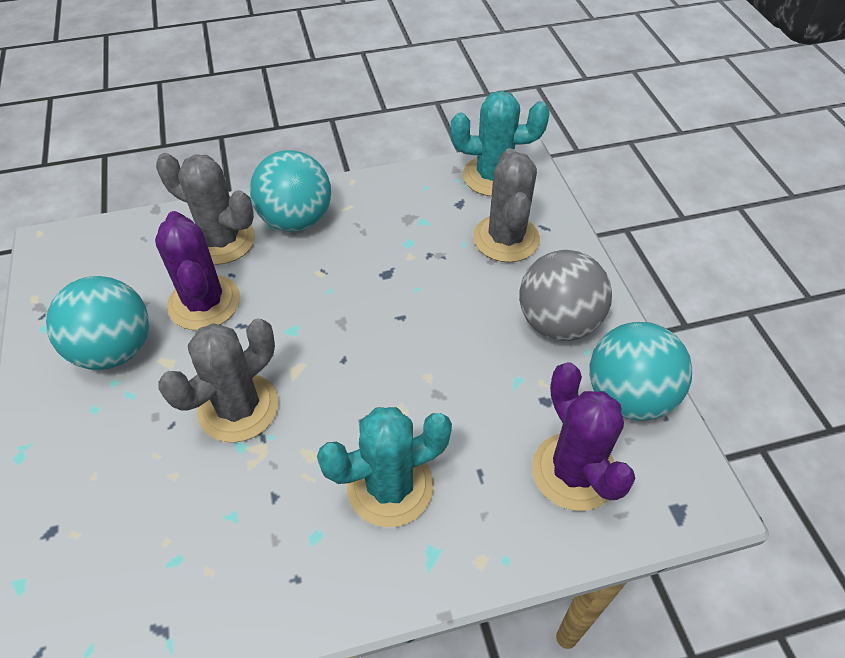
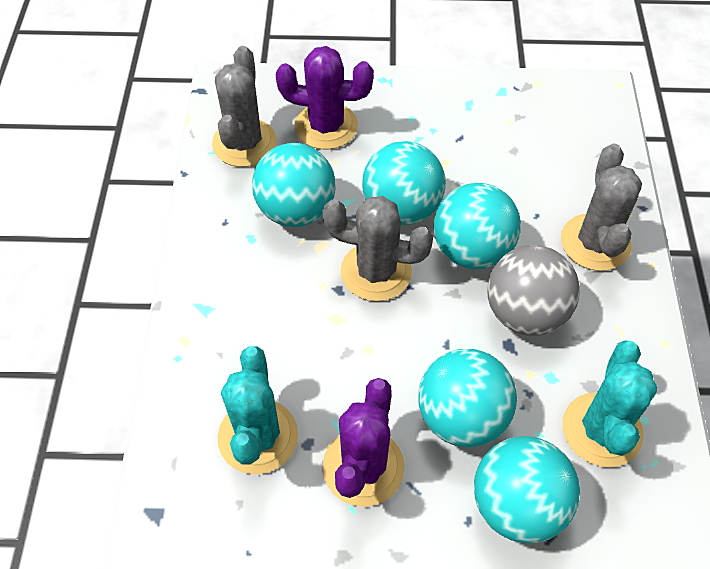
turquoise ball: [46,276,149,370] [250,150,331,232] [589,322,692,421] = 3 -> [252,143,336,227] [362,141,446,225] [418,349,517,448] [434,183,521,269] [474,436,580,543] = 5

